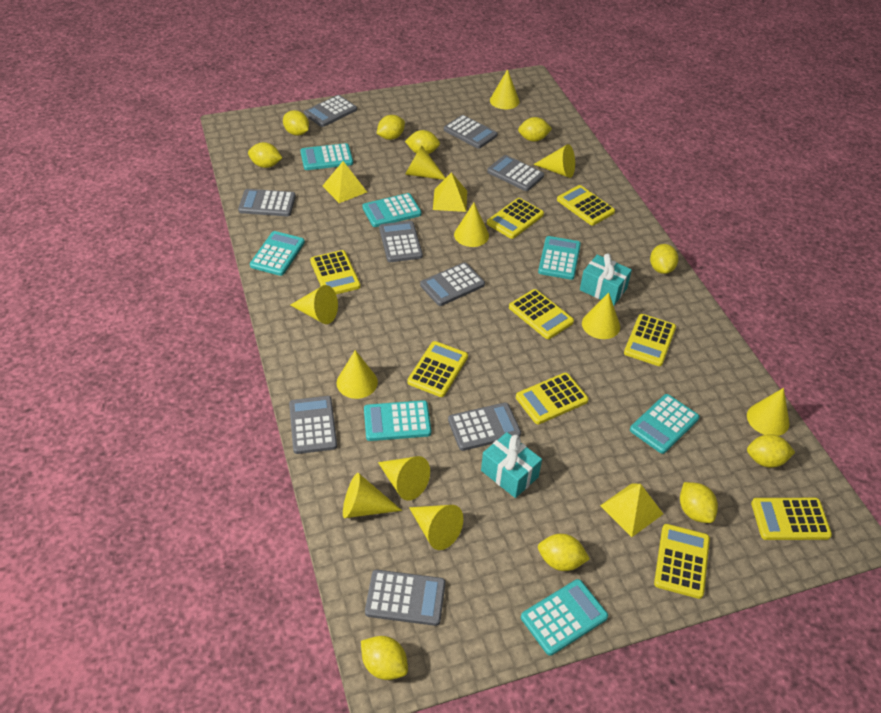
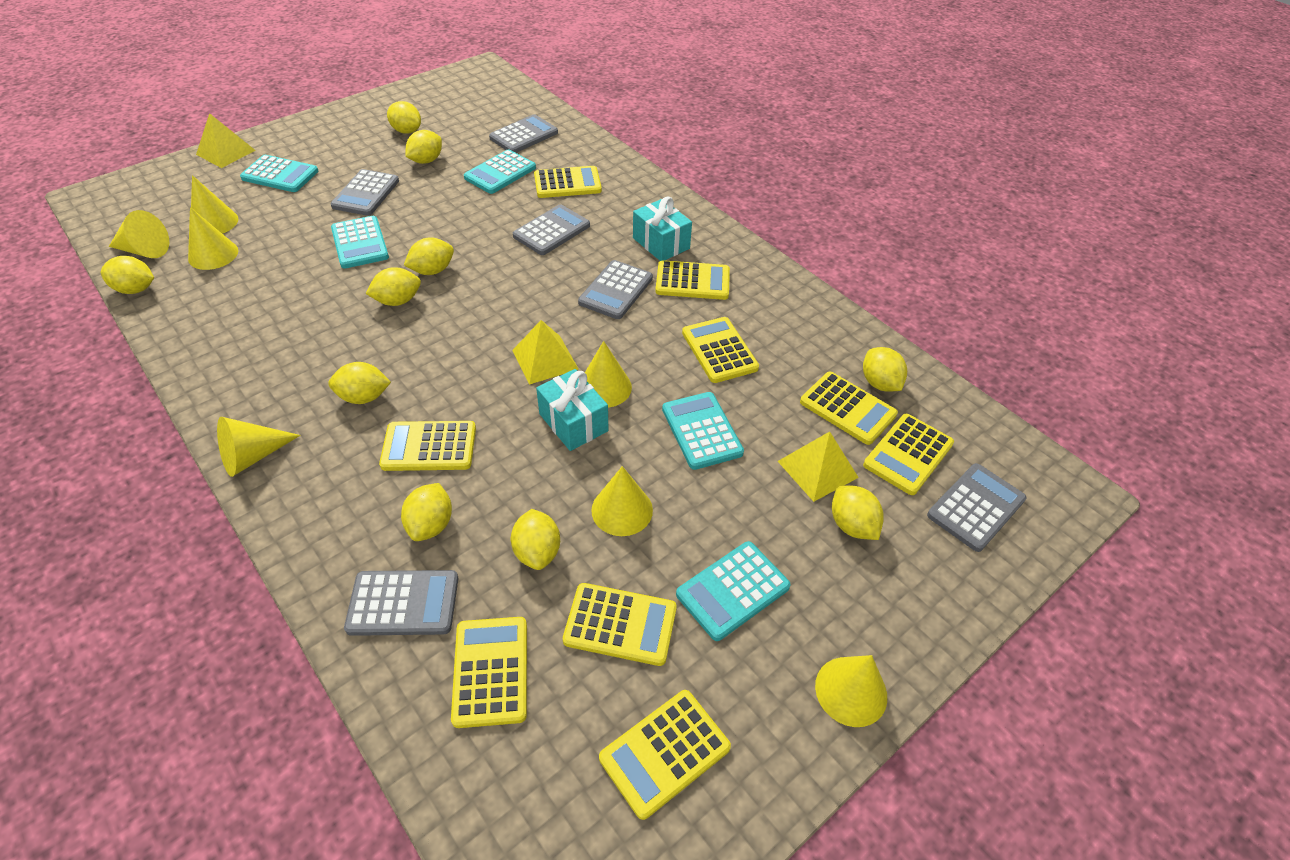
grey calculator: [238,189,296,216] [289,396,337,454] [304,95,357,127] [365,570,445,626] [379,221,423,262] [420,262,485,306] [444,115,498,149] [448,402,521,451] [487,155,544,191] = 9 -> [330,169,399,216] [344,570,458,636] [489,114,558,153] [513,204,590,255] [578,260,653,319] [927,463,1026,552] = 6
turquoise calculator: [250,231,305,276] [300,143,353,170] [362,193,422,227] [364,400,431,441] [521,579,608,656] [538,236,581,280] [630,394,699,454] = 7 -> [240,155,319,192] [331,216,389,269] [464,149,536,194] [662,392,744,470] [676,541,791,641] = 5
yellow cone: [290,285,338,324] [337,350,378,399] [343,473,402,518] [378,456,430,501] [405,146,445,180] [409,505,463,550] [454,203,489,247] [490,69,520,109] [533,144,575,178] [582,292,620,339] [747,388,790,436] = 11 -> [109,210,169,258] [188,207,238,270] [191,175,238,234] [217,417,300,477] [585,341,632,408] [591,466,653,536] [815,655,887,727] = 7

